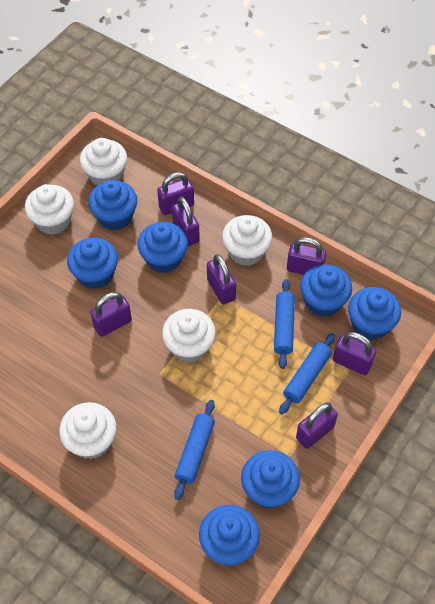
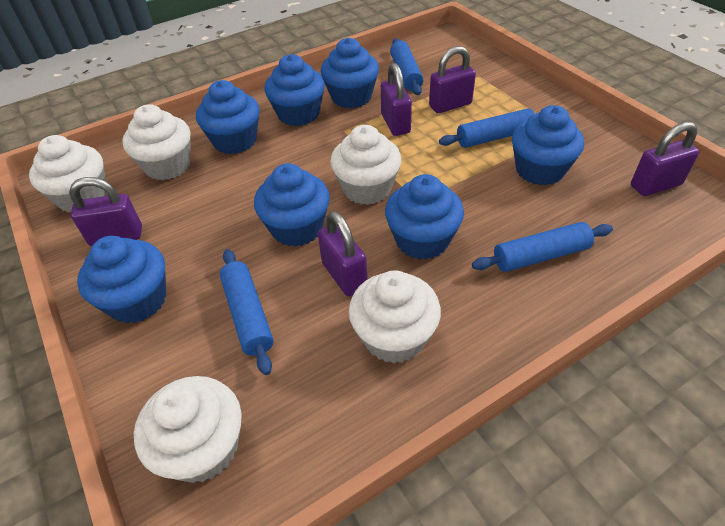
blue rolling pin: [174,400,215,500] [274,279,295,369] [279,333,335,414] = 3 -> [220,249,274,375] [390,38,423,95] [439,108,535,148] [472,222,613,272] = 4
purple padlock: [90,292,132,337] [157,172,194,215] [172,196,200,246] [207,254,236,305] [287,237,326,275] [296,402,338,449] [333,332,376,375] = 7 -> [69,177,142,246] [318,211,367,296] [381,63,412,136] [429,46,476,113] [631,122,699,196] = 5

